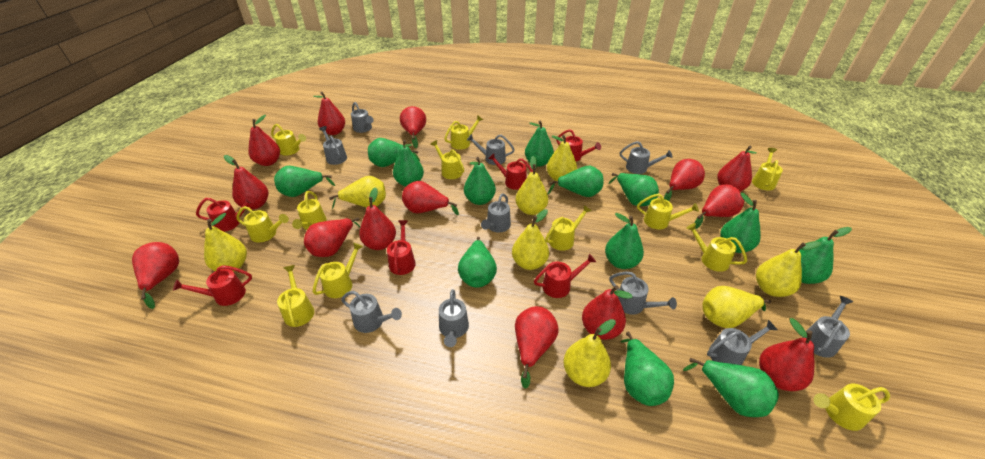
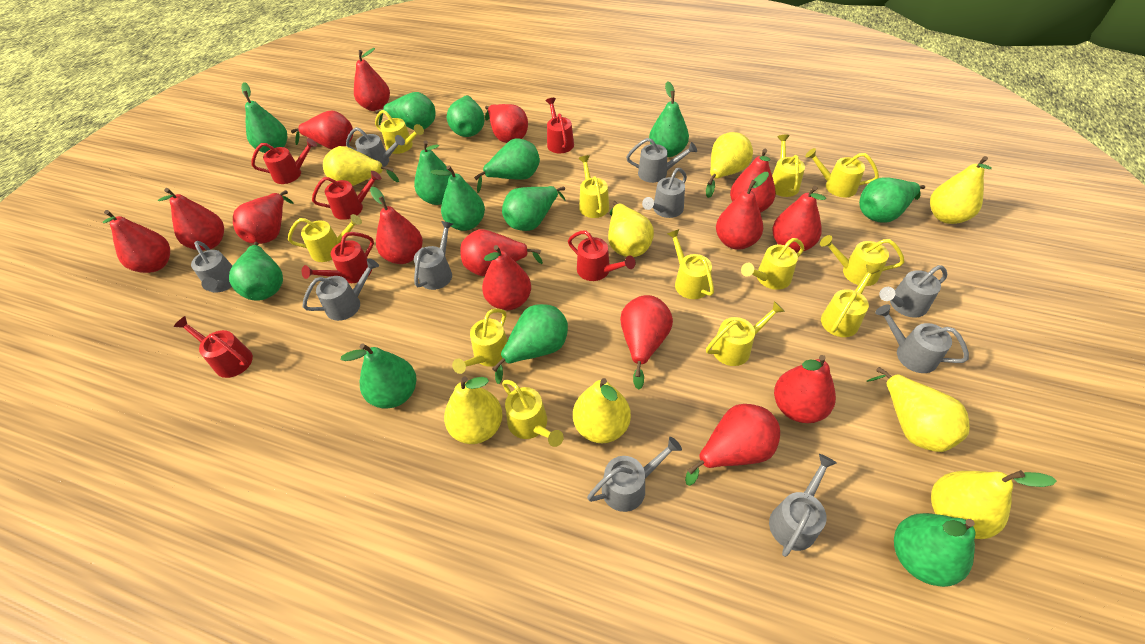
red pear: [132,242,179,309] [224,155,268,210] [248,115,280,166] [304,217,361,257] [313,92,345,135] [359,187,396,250] [400,106,426,148] [402,181,459,215] [515,306,559,389] [582,285,632,340] [664,159,705,201] [695,185,744,229] [717,146,756,191] [759,318,815,391] = 14 -> [103,210,170,273] [158,188,224,250] [233,190,293,244] [291,111,353,150] [354,48,390,111] [370,187,423,264] [460,229,543,276] [482,245,531,310] [485,104,528,143] [620,295,673,390] [685,404,780,486] [716,172,769,250] [730,149,776,213] [772,186,826,253] [774,355,836,423] = 15

